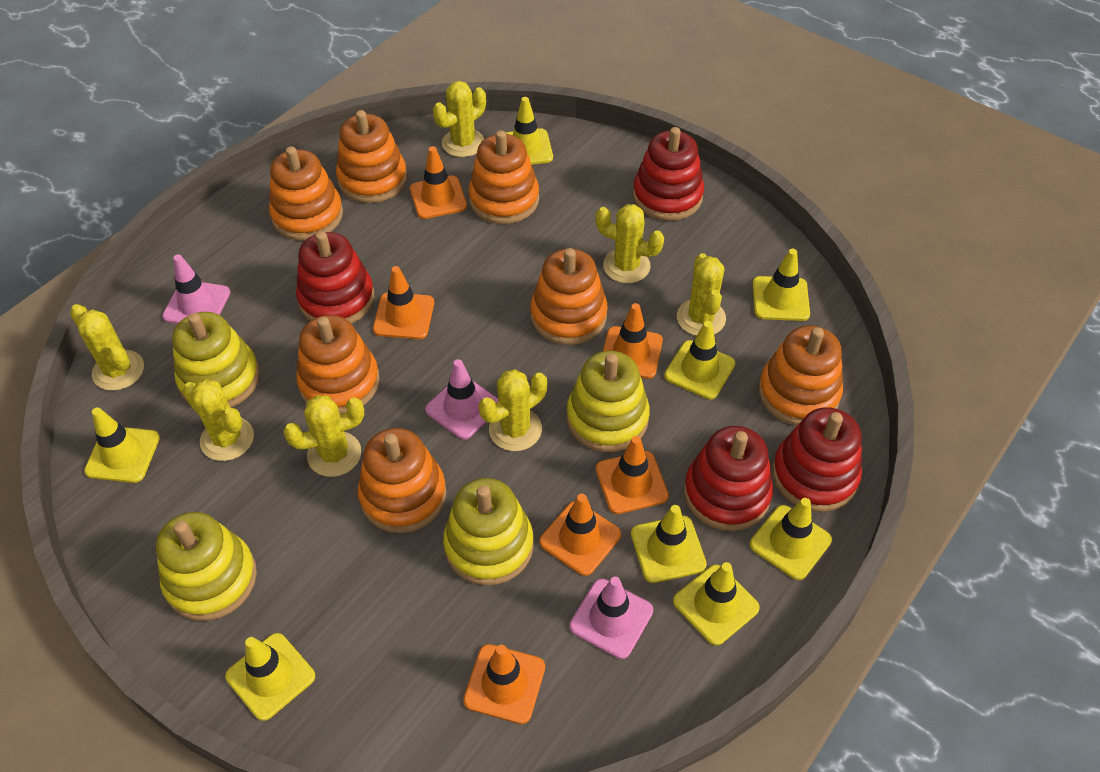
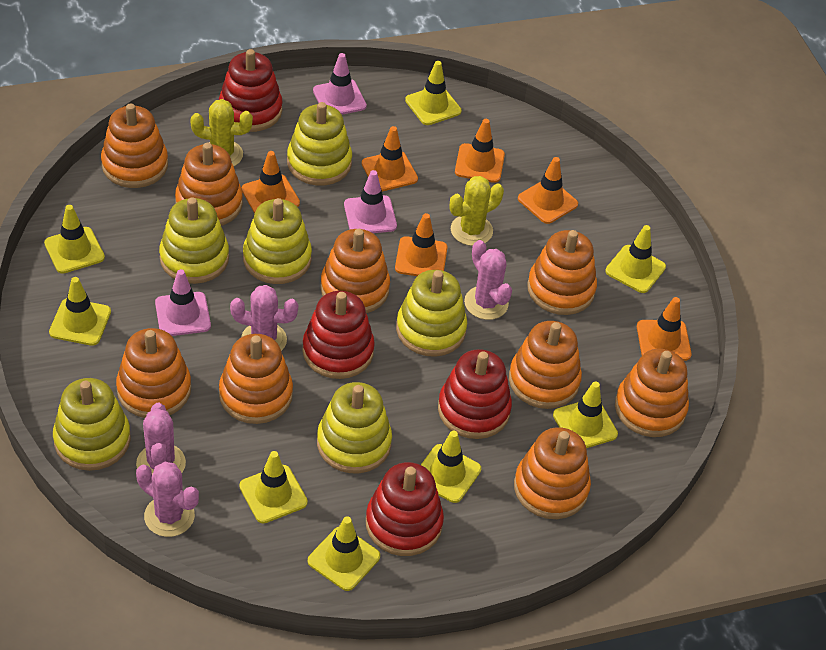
orange stacking toy: [269,146,343,241] [296,315,380,414] [336,110,407,203] [358,428,446,533] [468,130,539,224] [530,248,608,345] [759,325,843,425] = 7 -> [101,103,168,188] [116,328,191,418] [175,143,243,226] [219,334,293,424] [320,229,390,313] [509,321,582,409] [514,427,591,519] [527,230,597,315] [615,349,689,437] = 9
pink cactus: none = 0 -> [136,403,186,474] [136,462,199,537] [230,285,298,351] [464,240,512,320] = 4
yellow cactus: [70,304,144,391] [183,379,254,461] [283,395,365,477] [433,81,486,157] [479,369,547,451] [595,204,664,283] [677,253,726,336] = 7 -> [190,99,253,166] [449,176,504,246] = 2
yellow stacking toy: [156,512,257,621] [172,312,260,408] [443,478,534,586] [567,351,650,452] = 4 -> [53,378,131,471] [159,197,229,284] [243,198,312,284] [287,102,352,186] [317,382,392,473] [396,270,467,357] = 6

